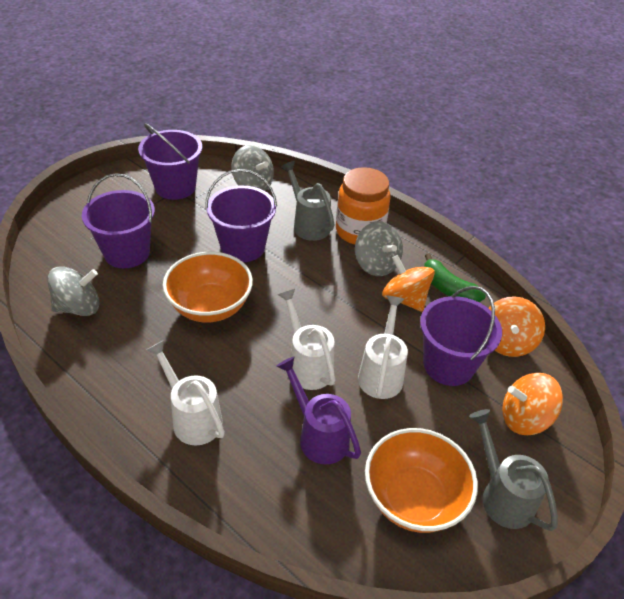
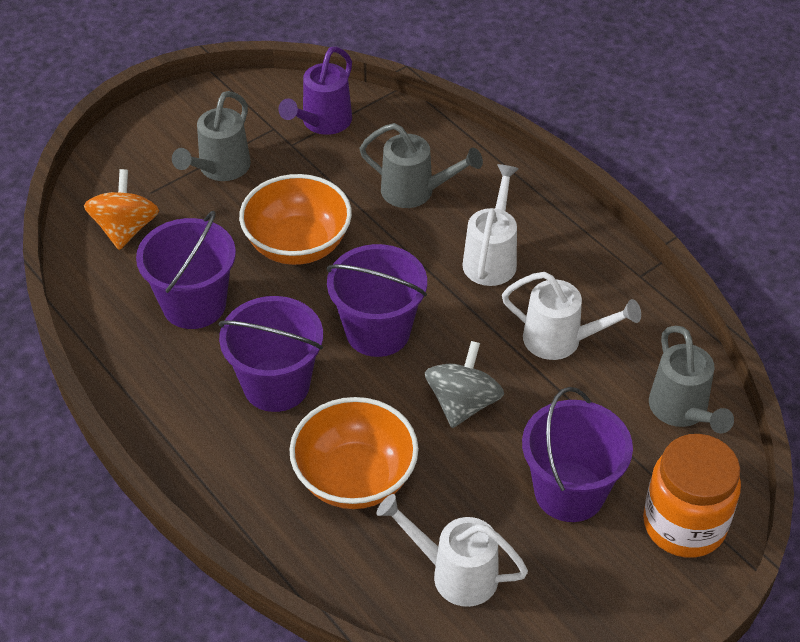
green banana: [424,253,486,302] = 1 -> none = 0
grey spinning top: [47,266,99,316] [231,145,274,191] [355,221,403,276] = 3 -> [425,341,504,428] = 1
grey watering can: [281,161,335,241] [469,409,558,531] = 2 -> [172,91,251,181] [359,123,483,208] [649,326,734,434] = 3
orange spinning top: [382,255,435,312] [489,296,545,357] [502,373,563,435] = 3 -> [84,169,159,250] = 1

